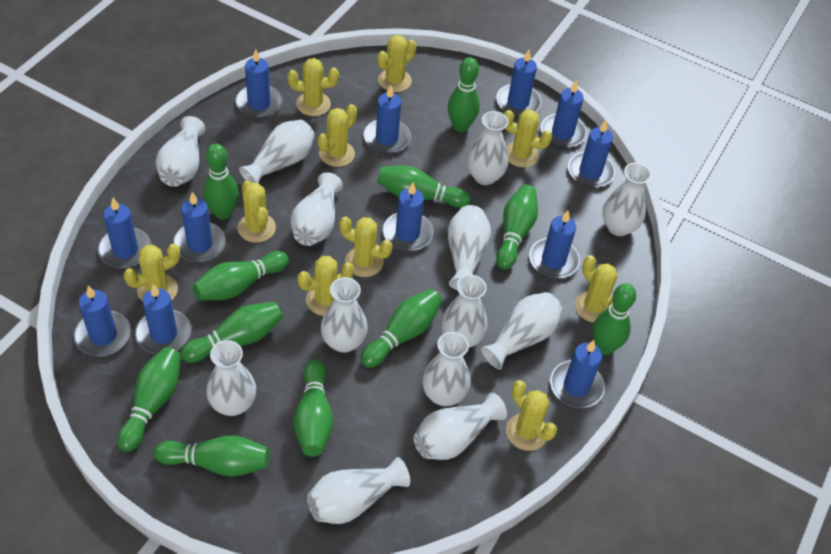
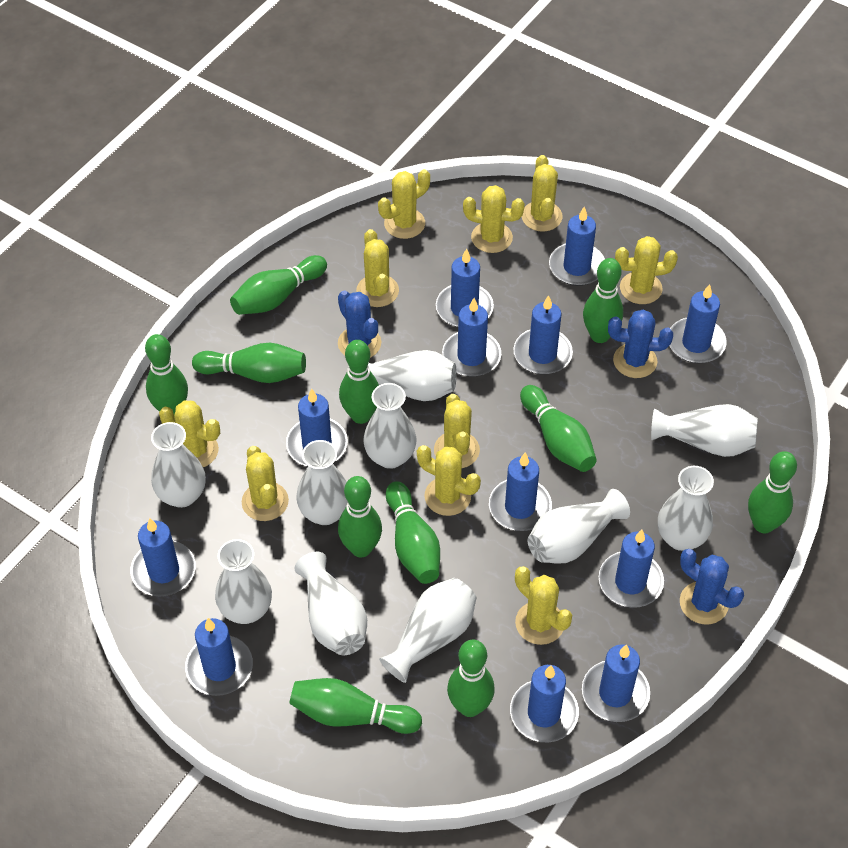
blue cactus: none = 0 -> [338,291,381,358] [608,309,673,378] [680,549,744,624] = 3
white vase: [156,116,205,187] [206,340,256,416] [239,120,315,183] [290,172,343,246] [307,457,410,524] [321,277,368,353] [414,393,507,460] [422,332,471,406] [441,275,487,348] [448,205,491,290] [467,111,508,185] [481,292,562,369] [602,163,652,236] = 13 -> [151,422,206,508] [215,539,272,624] [294,552,367,656] [296,440,348,525] [363,383,417,469] [368,350,457,401] [379,578,476,683] [528,489,630,564] [651,404,758,457] [658,466,714,551] = 10

